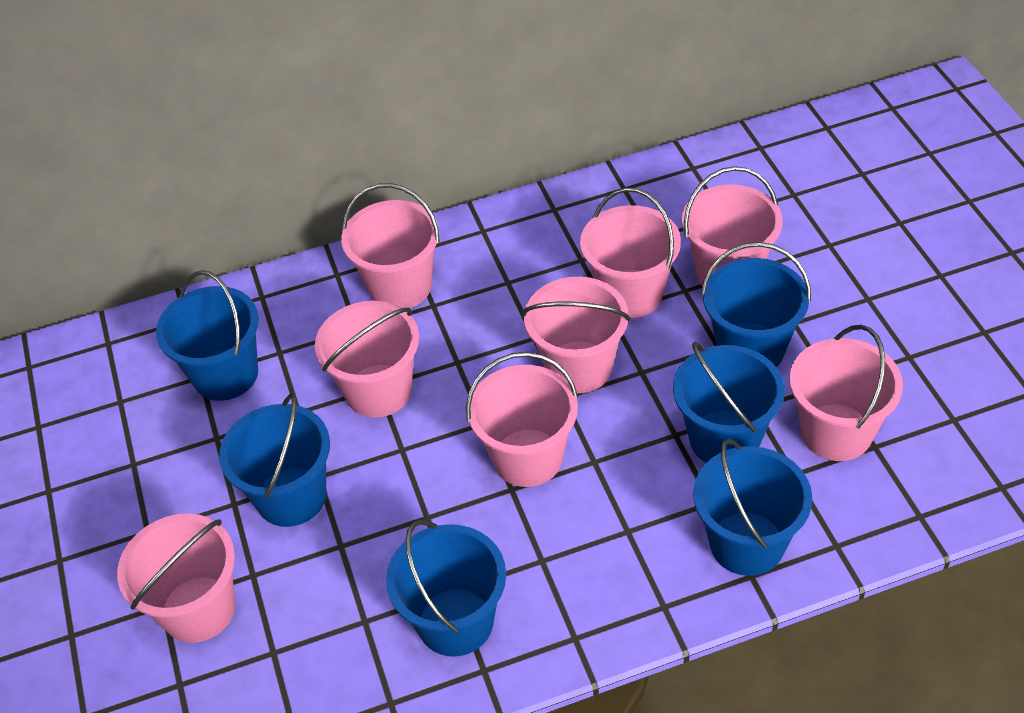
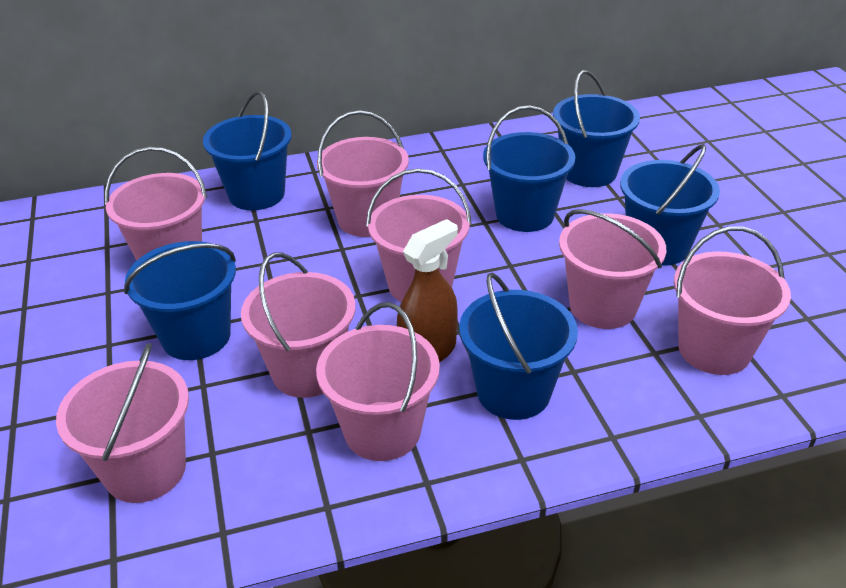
brown spray bottle: none = 0 -> [397,219,458,363] = 1

